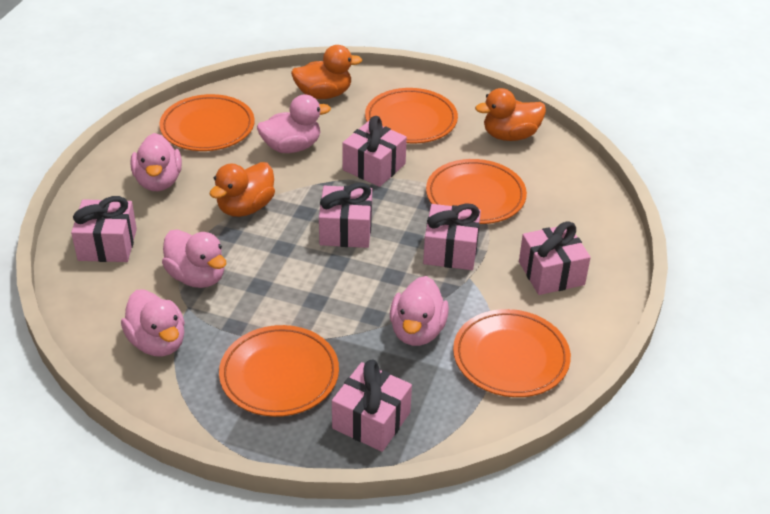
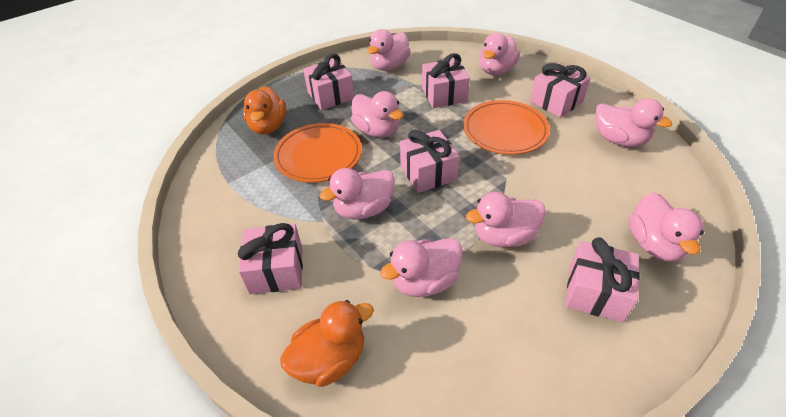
orange duck: [209,162,275,217] [291,45,363,99] [475,88,546,141] = 3 -> [243,86,286,134] [280,300,374,387] = 2
orange plate: [159,94,255,151] [219,325,339,417] [365,88,458,143] [426,159,527,224] [453,309,571,397] = 5 -> [273,123,362,183] [463,100,550,155] = 2
pink duck: [121,290,185,357] [131,133,182,191] [162,229,226,288] [257,94,331,153] [390,276,449,346] = 5 -> [320,168,395,220] [351,91,403,138] [367,29,411,71] [380,238,463,297] [466,192,546,247] [479,33,520,75] [595,98,672,147] [629,192,704,262] = 8

